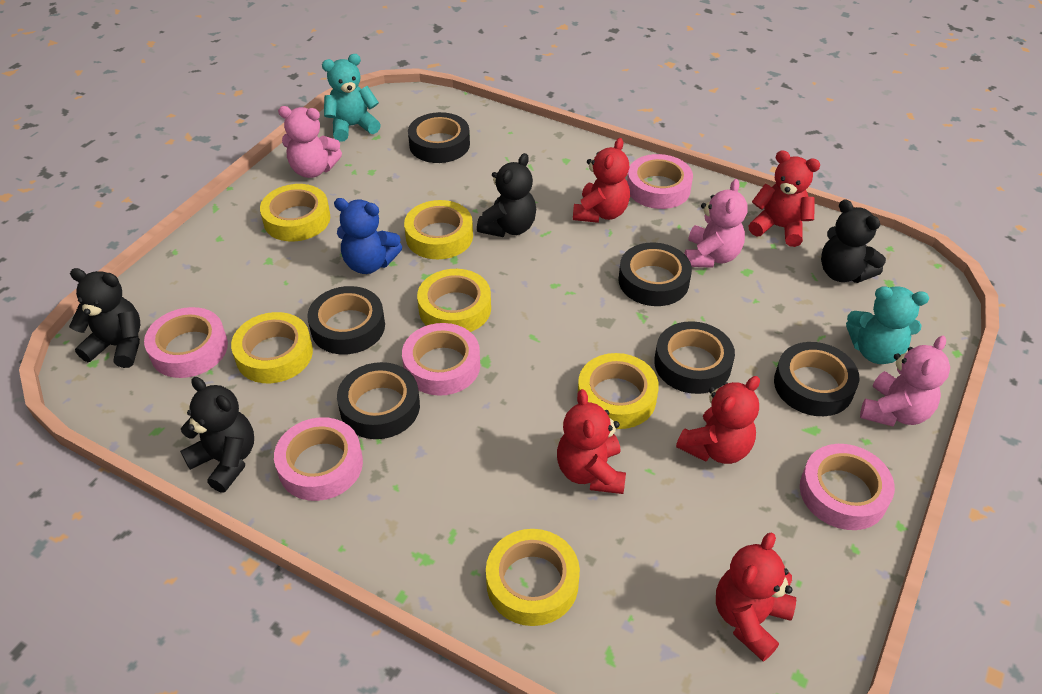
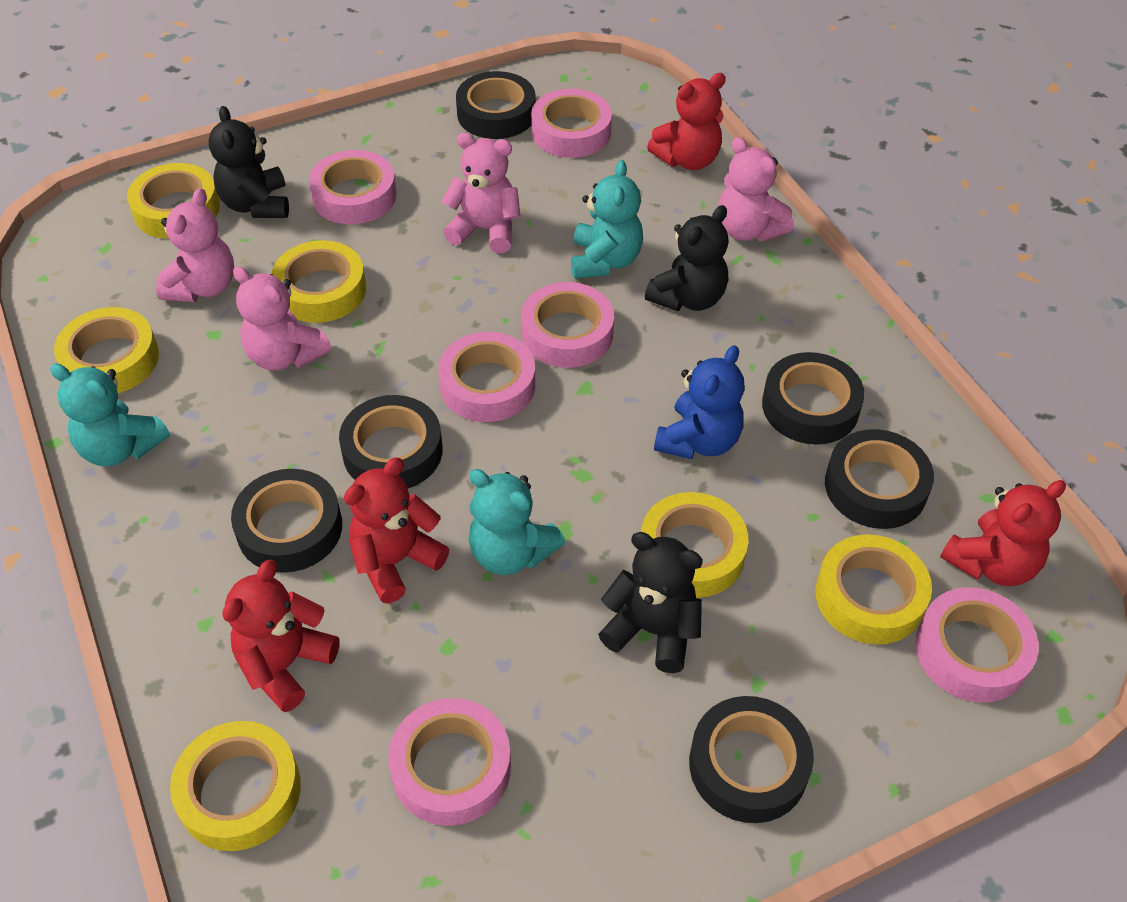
black teddy bear: [69,268,140,368] [180,377,254,493] [477,153,536,237] [821,199,886,283] = 4 -> [209,106,289,218] [598,532,703,673] [645,205,729,311] = 3
pink tape: [144,307,228,378] [274,417,363,501] [402,323,480,396] [627,154,693,209] [800,444,895,530] = 5 -> [309,150,396,224] [388,698,511,826] [438,332,535,422] [521,282,614,368] [531,89,612,158] [915,587,1039,703] = 6
pink teddy bear: [278,106,342,178] [685,179,747,268] [860,336,950,426] = 3 -> [156,188,234,302] [233,266,331,371] [441,133,521,253] [718,137,794,242] = 4
red teddy bear: [557,389,626,494] [573,138,630,223] [676,376,760,464] [716,533,796,662] [749,150,820,247] = 5 -> [222,560,340,712] [344,457,449,603] [647,73,726,170] [940,480,1066,586] = 4
turquoise teddy bear: [322,54,381,142] [846,286,929,364] = 2 -> [50,363,170,466] [468,469,565,575] [571,160,643,279] = 3

